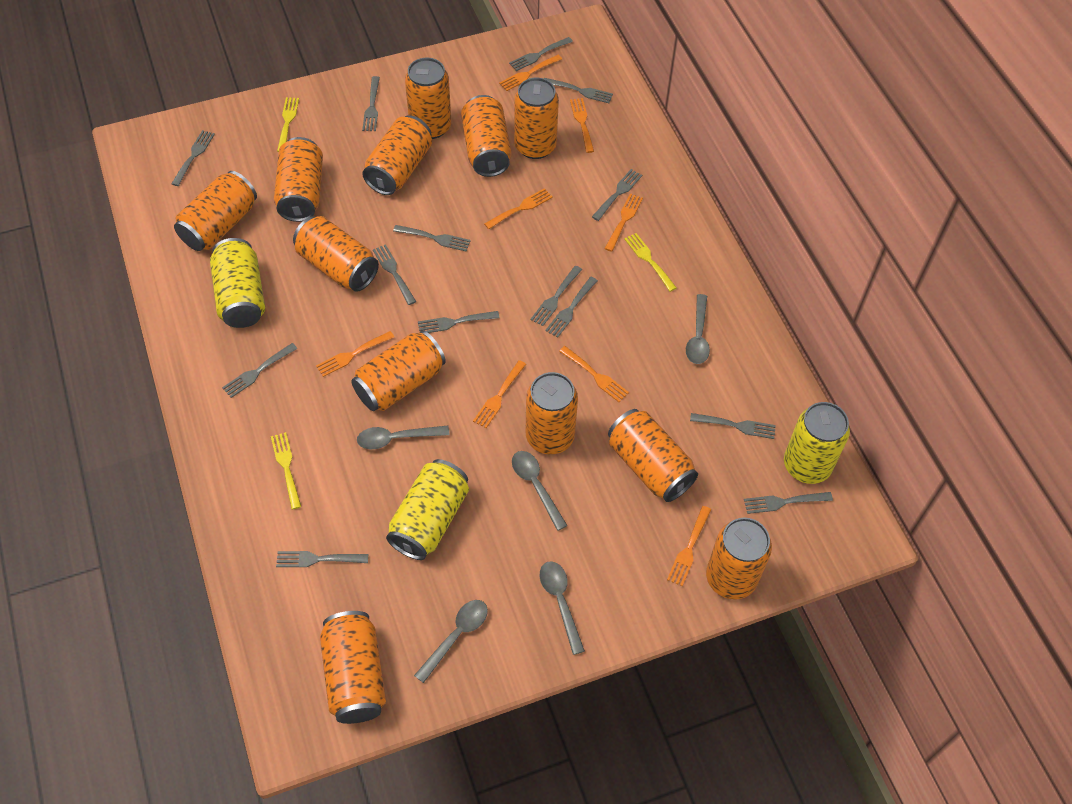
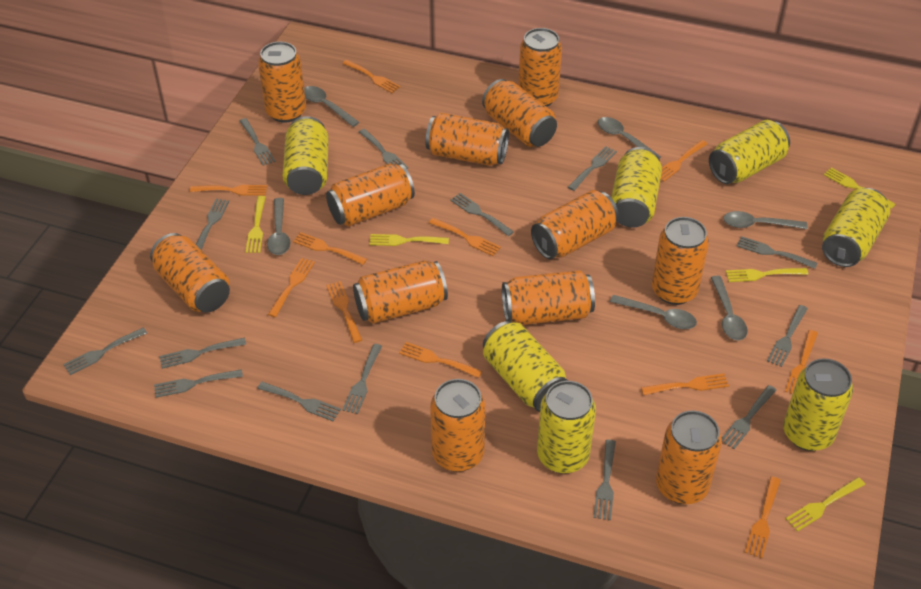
grey spoon: [357,426,450,449] [414,600,488,683] [512,451,567,531] [540,561,585,655] [686,294,710,364] = 5 -> [267,198,290,255] [304,86,359,127] [598,117,661,159] [610,295,697,329] [711,276,748,340] [723,211,807,229] = 6
orange fork: [316,331,394,377] [473,360,526,428] [484,188,553,229] [499,55,562,91] [559,346,629,402] [570,98,594,153] [604,193,643,252] [667,506,711,586] = 8 -> [190,185,267,196] [268,258,315,317] [293,232,367,265] [326,281,362,343] [342,60,401,93] [399,342,482,378] [429,218,501,256] [641,373,729,395] [660,140,707,182] [745,477,781,558] [785,330,818,394] = 11
yellow can: [210,238,265,328] [386,459,469,560] [784,402,850,484] = 3 -> [283,116,329,195] [483,321,568,412] [537,381,596,474] [611,147,662,227] [709,120,790,184] [783,358,853,451] [822,188,890,267] = 7
yellow fork: [271,432,301,510] [277,97,299,152] [624,233,677,292] = 3 -> [245,196,266,253] [369,234,449,246] [726,268,808,282] [786,477,865,532] [824,168,896,209] = 5

